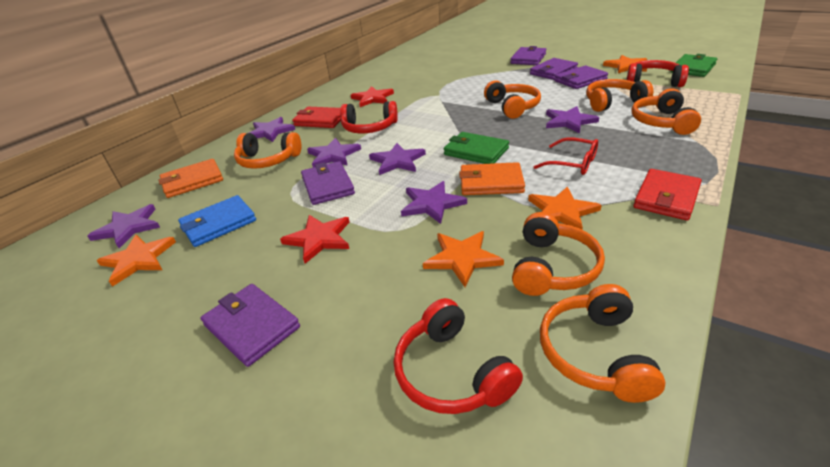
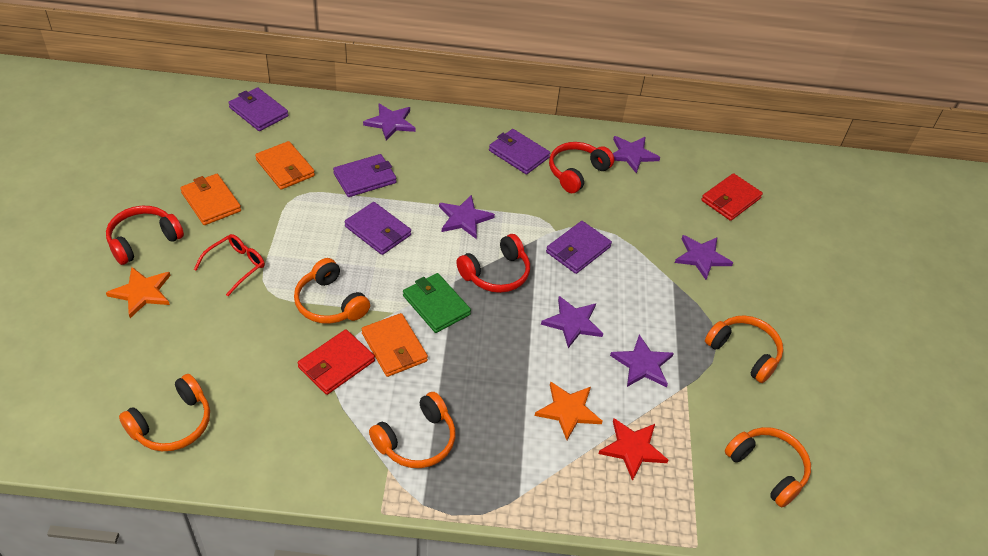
blue wallet: [178,195,256,247] = 1 -> none = 0
green wallet: [444,132,509,164] [671,54,717,77] = 2 -> [403,273,471,333] = 1
orange headphones: [234,132,301,169] [484,80,541,119] [512,212,605,296] [540,284,665,403] [586,79,653,112] [631,88,701,135] = 6 -> [119,374,210,451] [294,258,370,324] [369,392,456,468] [705,315,783,383] [725,427,811,507] = 5
orange star: [97,235,176,287] [423,231,504,287] [528,187,602,229] [603,55,647,73] = 4 -> [106,267,171,318] [535,381,603,440] = 2
orange wallet: [158,159,223,198] [459,162,525,195] = 2 -> [180,174,241,225] [255,141,315,190] [362,313,428,377] = 3
red star: [280,215,350,264] [351,86,394,107] = 2 -> [599,418,669,481] = 1

